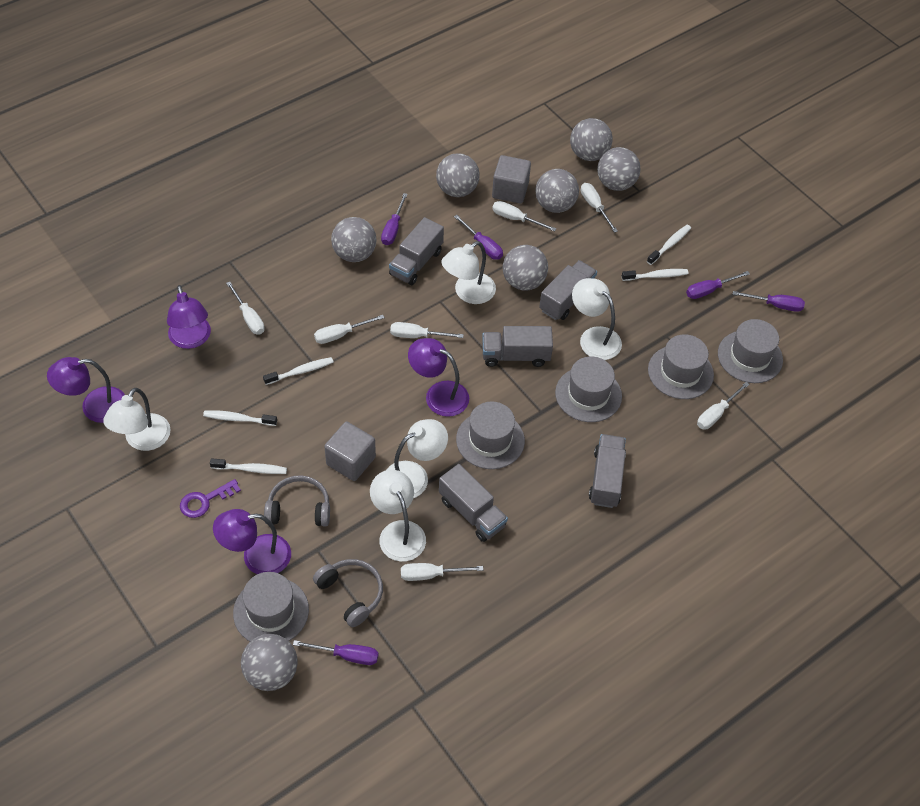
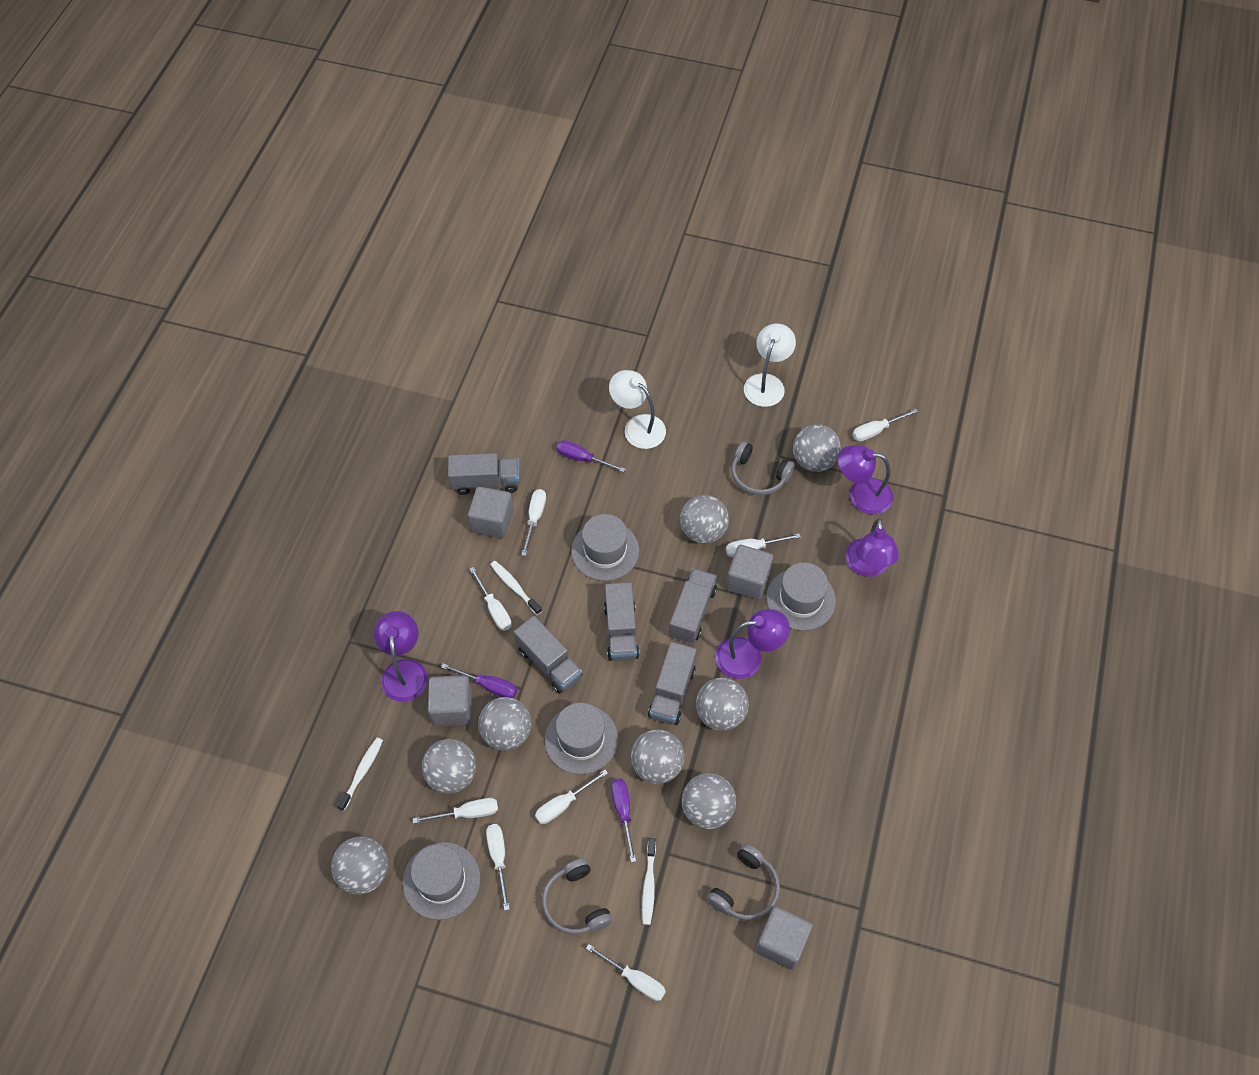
grey ball: [241,634,298,691] [331,217,377,262] [436,153,480,197] [503,245,548,291] [535,169,579,213] [570,118,613,161] [597,147,641,191] = 7 -> [331,837,388,895] [422,739,476,794] [478,697,532,751] [631,729,685,784] [680,495,729,544] [682,773,736,829] [696,678,749,731] [793,424,841,472] = 8
grey cube: [324,422,376,481] [492,155,531,203] = 2 -> [428,676,472,726] [468,487,513,539] [726,545,773,600] [755,906,813,970] = 4
grey hat: [233,572,309,641] [456,402,525,469] [555,357,622,422] [648,334,714,399] [718,319,783,383] = 5 -> [403,842,481,920] [545,703,618,774] [571,514,639,581] [766,562,836,631] = 4
grey headphones: [264,475,330,527] [313,559,383,627] = 2 -> [542,858,613,935] [707,844,780,920] [732,441,795,495] = 3
purple key: [180,479,241,518] = 1 -> none = 0
purple screwdriver: [293,640,379,665] [381,193,408,245] [454,215,503,260] [686,271,750,299] [733,291,805,312] = 5 -> [441,663,517,698] [556,440,625,472] [611,779,636,863] = 3
white lamp: [103,388,171,451] [370,470,426,562] [386,419,448,498] [442,241,496,304] [572,278,622,360] = 5 -> [609,370,666,449] [744,324,796,407] = 2
white screwdriver: [226,282,265,335] [314,315,385,344] [390,322,464,338] [401,563,483,581] [492,201,556,232] [581,183,618,233] [697,382,750,429] = 7 -> [413,798,498,824] [470,567,512,631] [486,824,510,911] [521,489,546,556] [535,770,608,824] [586,944,666,1001] [726,533,801,557] [853,409,918,441] = 8
white toothbrush: [203,410,277,426] [210,458,287,474] [263,357,334,385] [622,269,688,281] [647,225,691,265] = 5 -> [336,738,383,811] [490,561,542,615] [642,838,656,925] = 3

